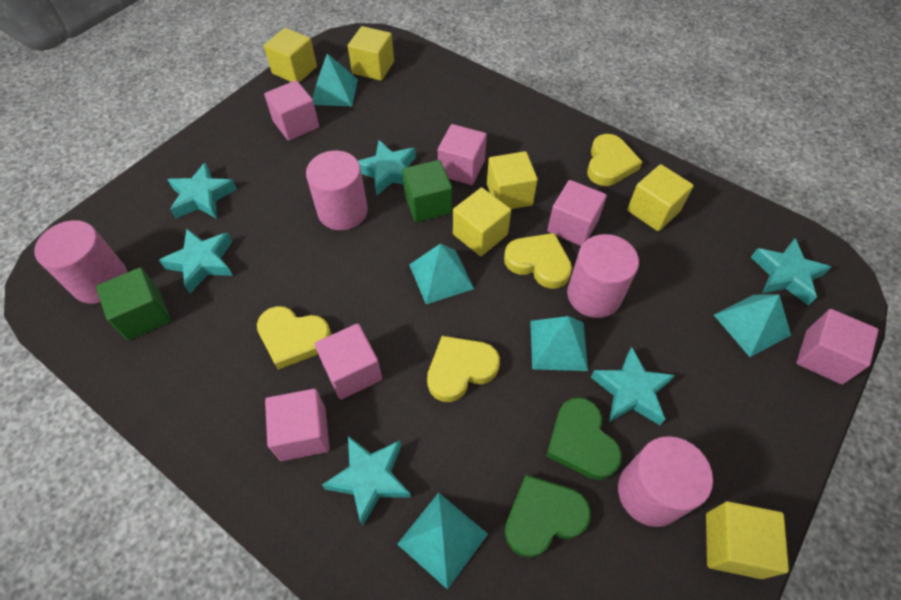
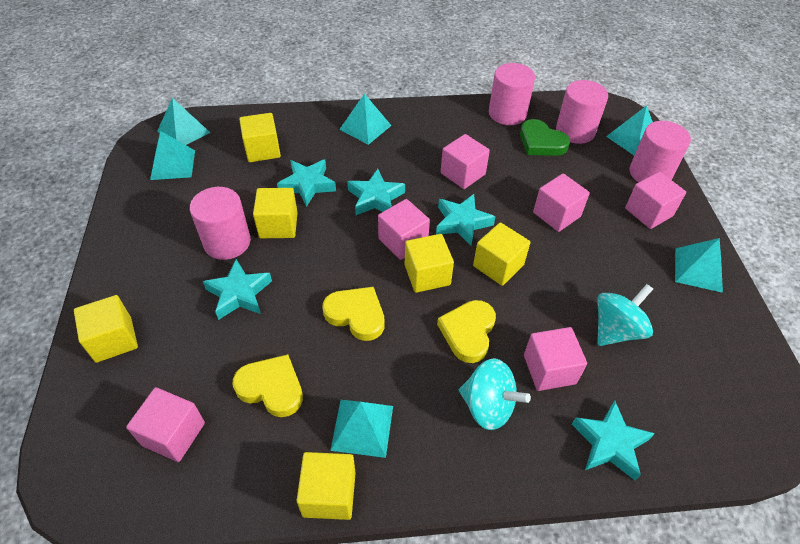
green cube: [96,267,171,340] [402,160,452,222] = 2 -> none = 0
green heart: [505,475,591,558] [546,397,622,480] = 2 -> [520,119,570,156] = 1
turquoise pyramid: [313,53,358,106] [397,493,488,590] [409,244,474,304] [530,316,588,371] [714,295,791,357] = 5 -> [150,131,195,180] [157,98,210,145] [330,400,393,458] [339,94,392,145] [606,106,653,155] [675,238,723,293] = 6
turquoise spinning top: none = 0 -> [459,358,531,430] [597,284,653,346] = 2
turquoise star: [159,228,233,293] [167,162,237,219] [322,436,411,526] [358,140,416,196] [591,347,675,425] [751,238,831,306] = 6 -> [203,259,272,320] [277,159,336,207] [347,169,405,215] [436,194,495,246] [572,400,655,481] = 5
yellow heart: [257,306,331,370] [427,336,500,402] [504,233,572,289] [587,134,642,186] = 4 -> [233,354,303,417] [322,287,385,341] [437,300,496,363] = 3

